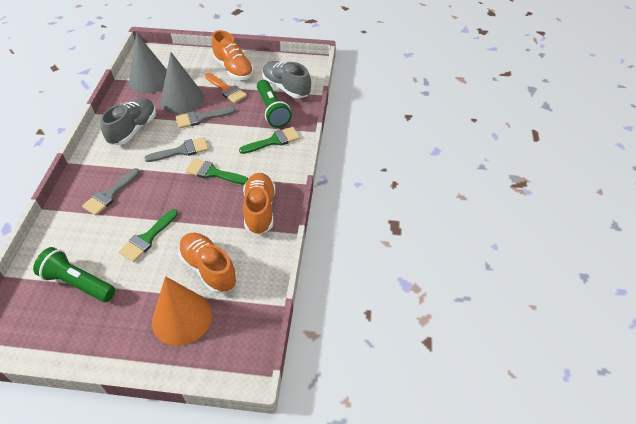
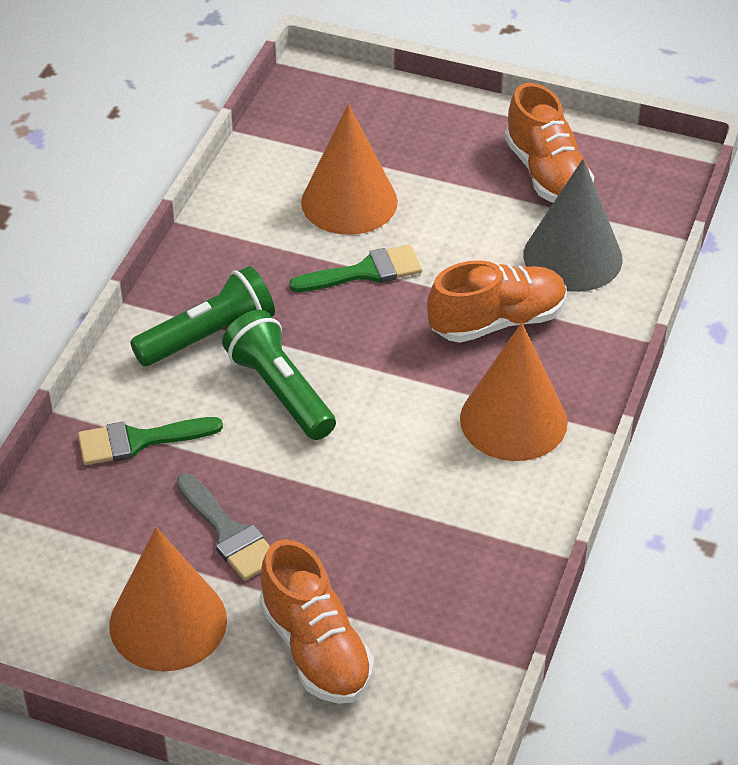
green brush: [119,209,178,262] [186,159,248,185] [239,127,300,154] = 3 -> [78,417,223,465] [289,245,422,292] = 2
grey brush: [82,168,140,215] [144,137,209,162] [176,107,236,128] = 3 -> [177,473,270,581] = 1
grey cone: [129,33,167,94] [160,52,204,114] = 2 -> [523,159,623,292] = 1
grey shoe: [100,98,156,145] [262,61,311,98] = 2 -> none = 0
orange brush: [205,72,247,103] = 1 -> none = 0
orange cone: [152,276,212,346] = 1 -> [109,527,227,671] [301,104,398,235] [460,323,568,461] = 3

